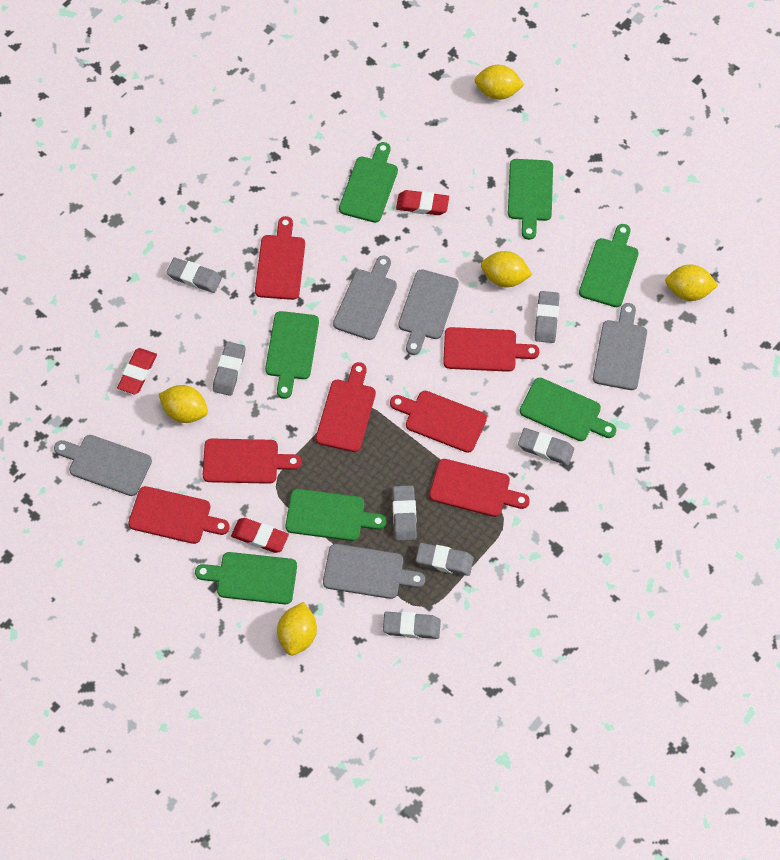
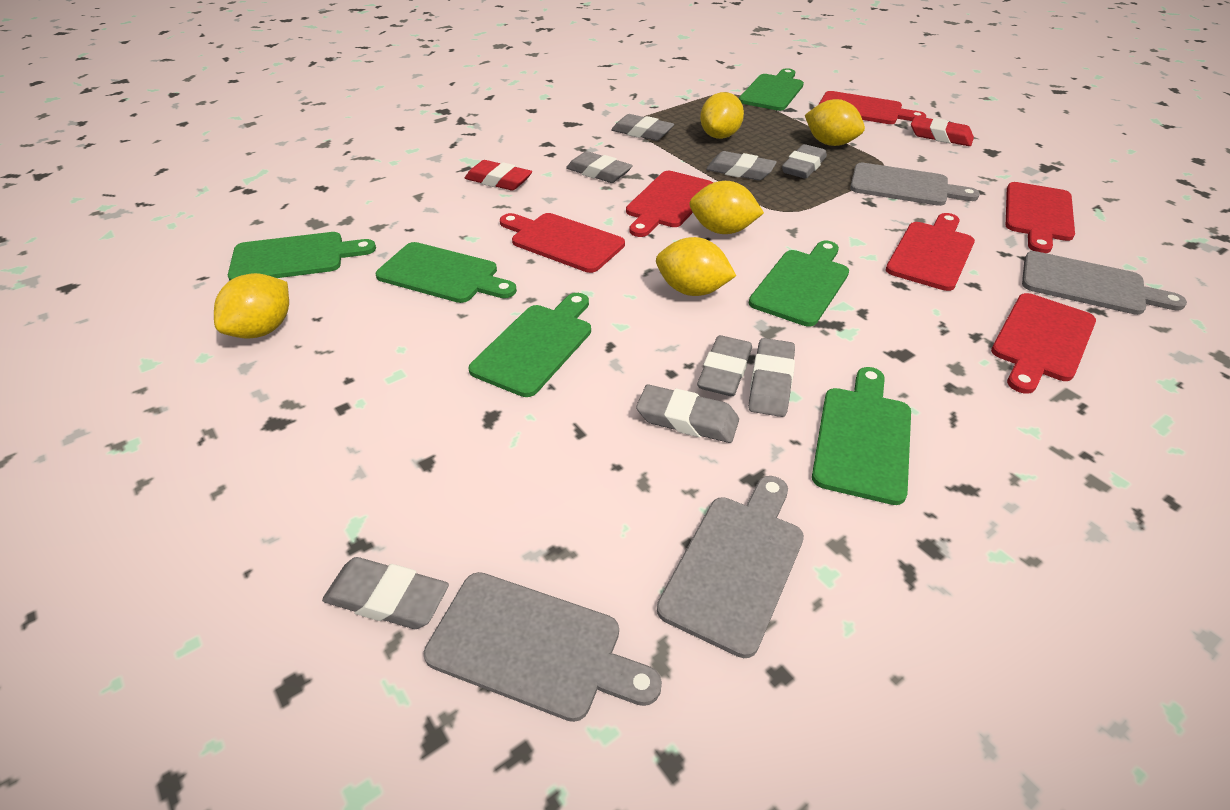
green cutting board: [195,552,297,604] [265,311,319,399] [285,489,386,541] [339,142,398,223] [508,159,553,240] [520,378,616,441] [579,224,639,307] = 7 -> [228,232,376,281] [376,242,517,303] [469,293,591,397] [739,68,804,111] [749,241,849,327] [812,367,911,505] = 6
grey cutting board: [54,435,152,496] [323,544,425,599] [333,256,397,340] [398,269,459,355] [593,303,647,390] = 5 -> [424,572,662,722] [657,476,804,658] [850,163,980,206] [1022,251,1187,315] = 4
grey eraser: [166,258,222,293] [213,342,246,396] [383,612,441,639] [392,485,417,541] [416,543,474,576] [518,428,574,465] [535,291,560,343] = 7 -> [322,557,449,629] [566,151,633,183] [611,114,674,141] [636,385,739,443] [697,335,752,396] [706,151,777,181] [748,338,795,417] [782,144,827,179] = 8
red cutting board: [128,486,230,544] [203,439,302,484] [255,216,305,300] [316,362,376,452] [390,391,487,453] [429,459,530,517] [443,327,540,372] = 7 -> [500,213,625,273] [626,171,713,237] [818,91,926,124] [886,213,975,291] [991,293,1096,394] [1006,182,1075,253] = 6
red eraser: [117,348,157,394] [231,518,289,553] [396,190,449,215] = 3 -> [465,160,532,191] [911,116,974,146] = 2

